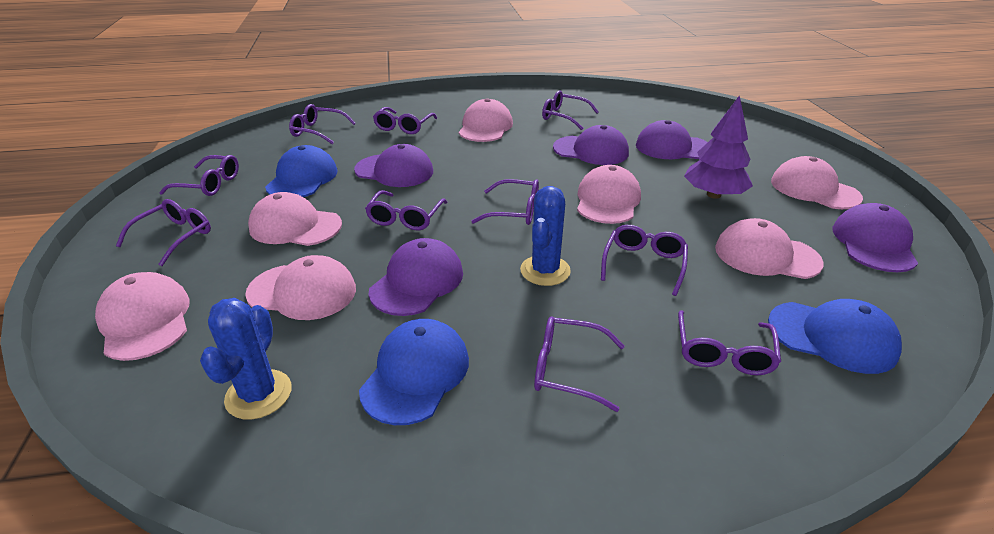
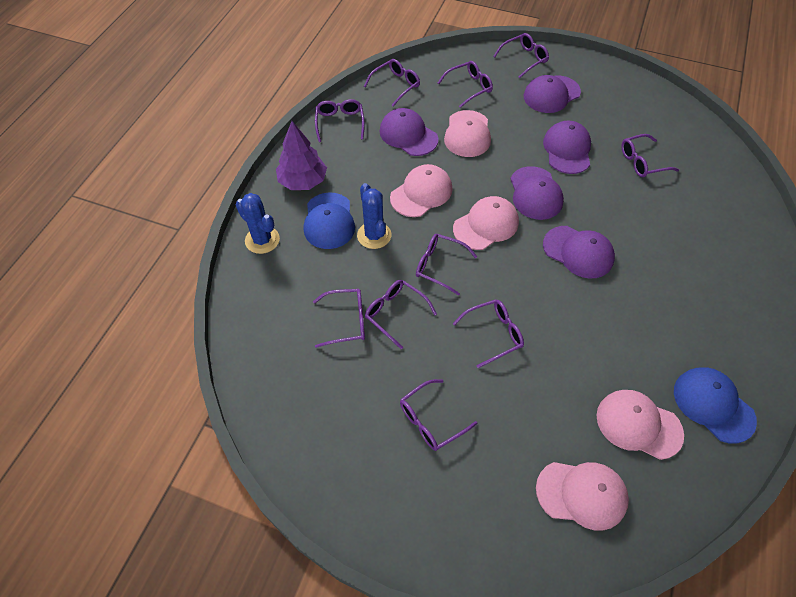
blue cap: [265,145,337,197] [359,319,469,425] [768,299,902,374] = 3 -> [304,192,355,249] [674,367,757,444] = 2
pink cap: [95,272,190,361] [245,255,356,320] [248,192,342,246] [459,98,513,142] [577,165,641,224] [715,218,824,279] [771,156,863,209] = 7 -> [390,164,452,217] [444,110,491,157] [453,196,519,250] [536,462,629,531] [597,390,684,460] = 5

